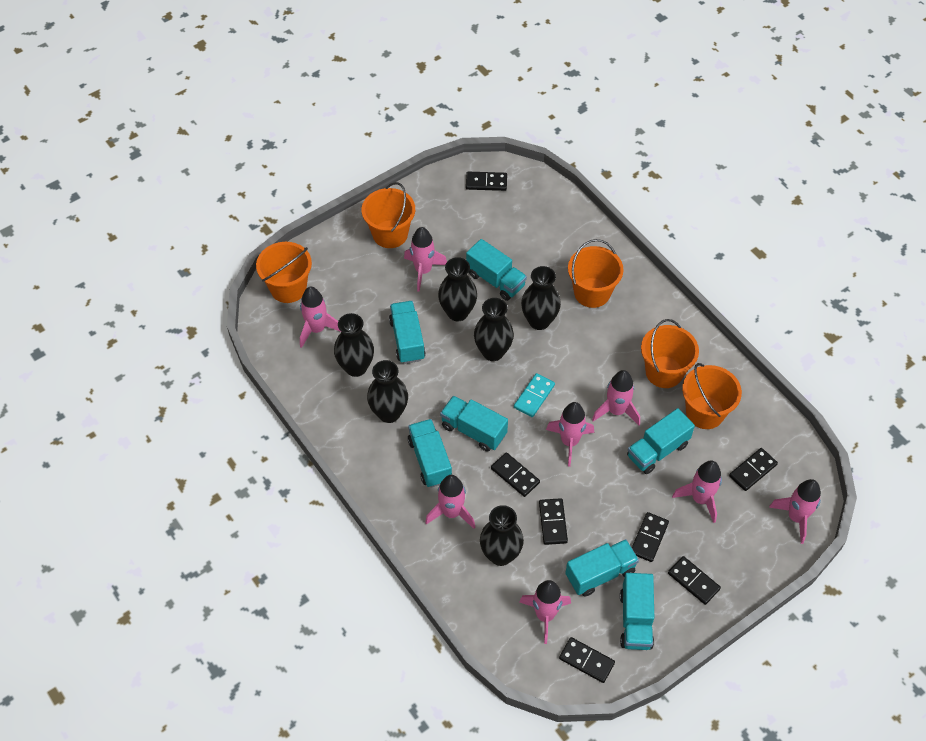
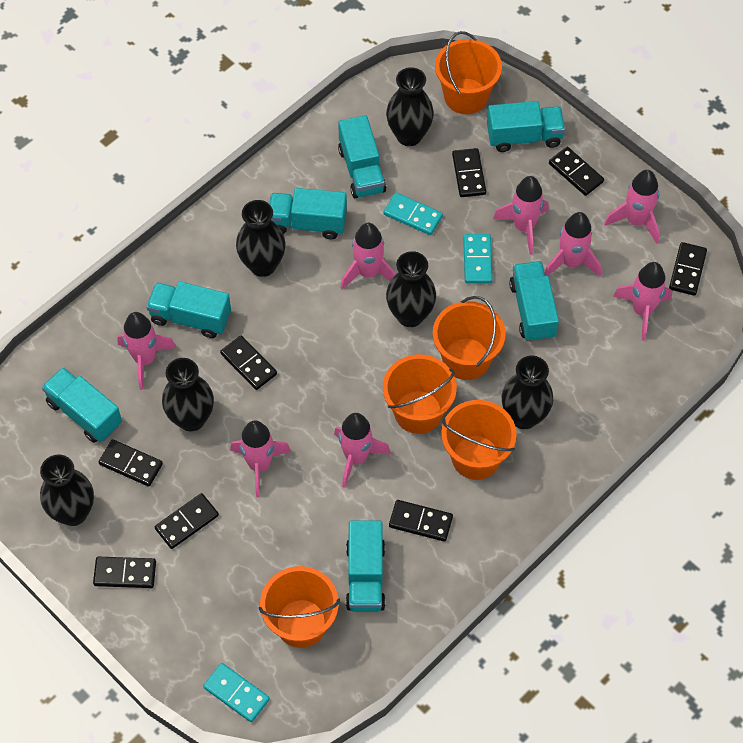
black domino: [466,172,507,191] [491,452,540,497] [539,498,568,545] [559,637,615,683] [632,512,669,562] [668,556,721,605] [729,448,778,491] = 7 -> [93,557,156,588] [99,439,163,487] [155,493,219,549] [220,335,277,390] [389,500,453,542] [452,148,486,197] [549,147,604,196] [669,242,707,296] = 8
turquoise domino: [514,373,555,417] = 1 -> [203,663,270,722] [383,193,443,235] [463,234,493,283] = 3

